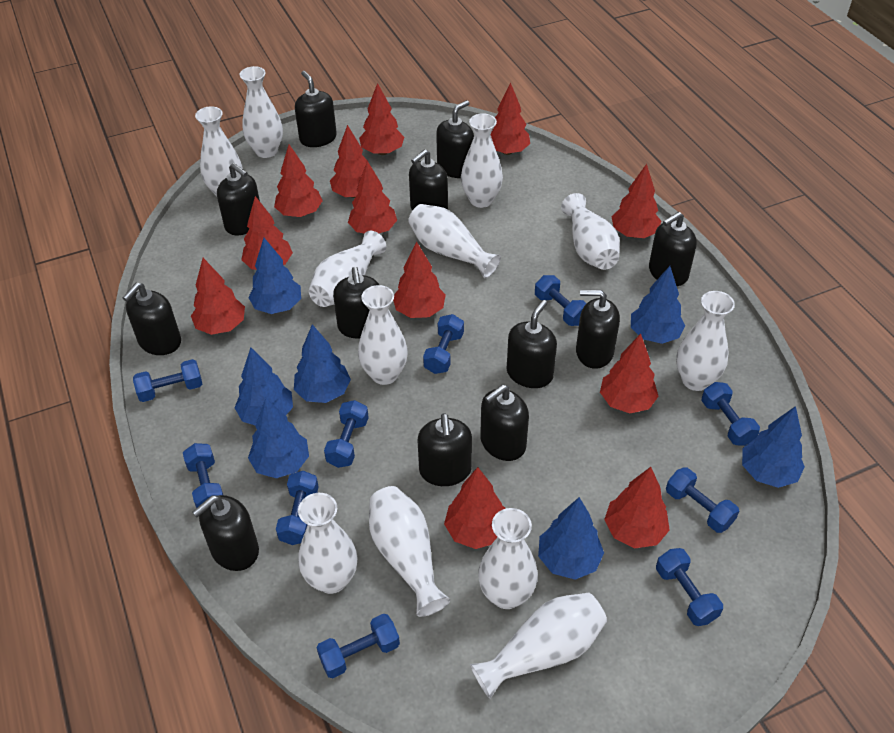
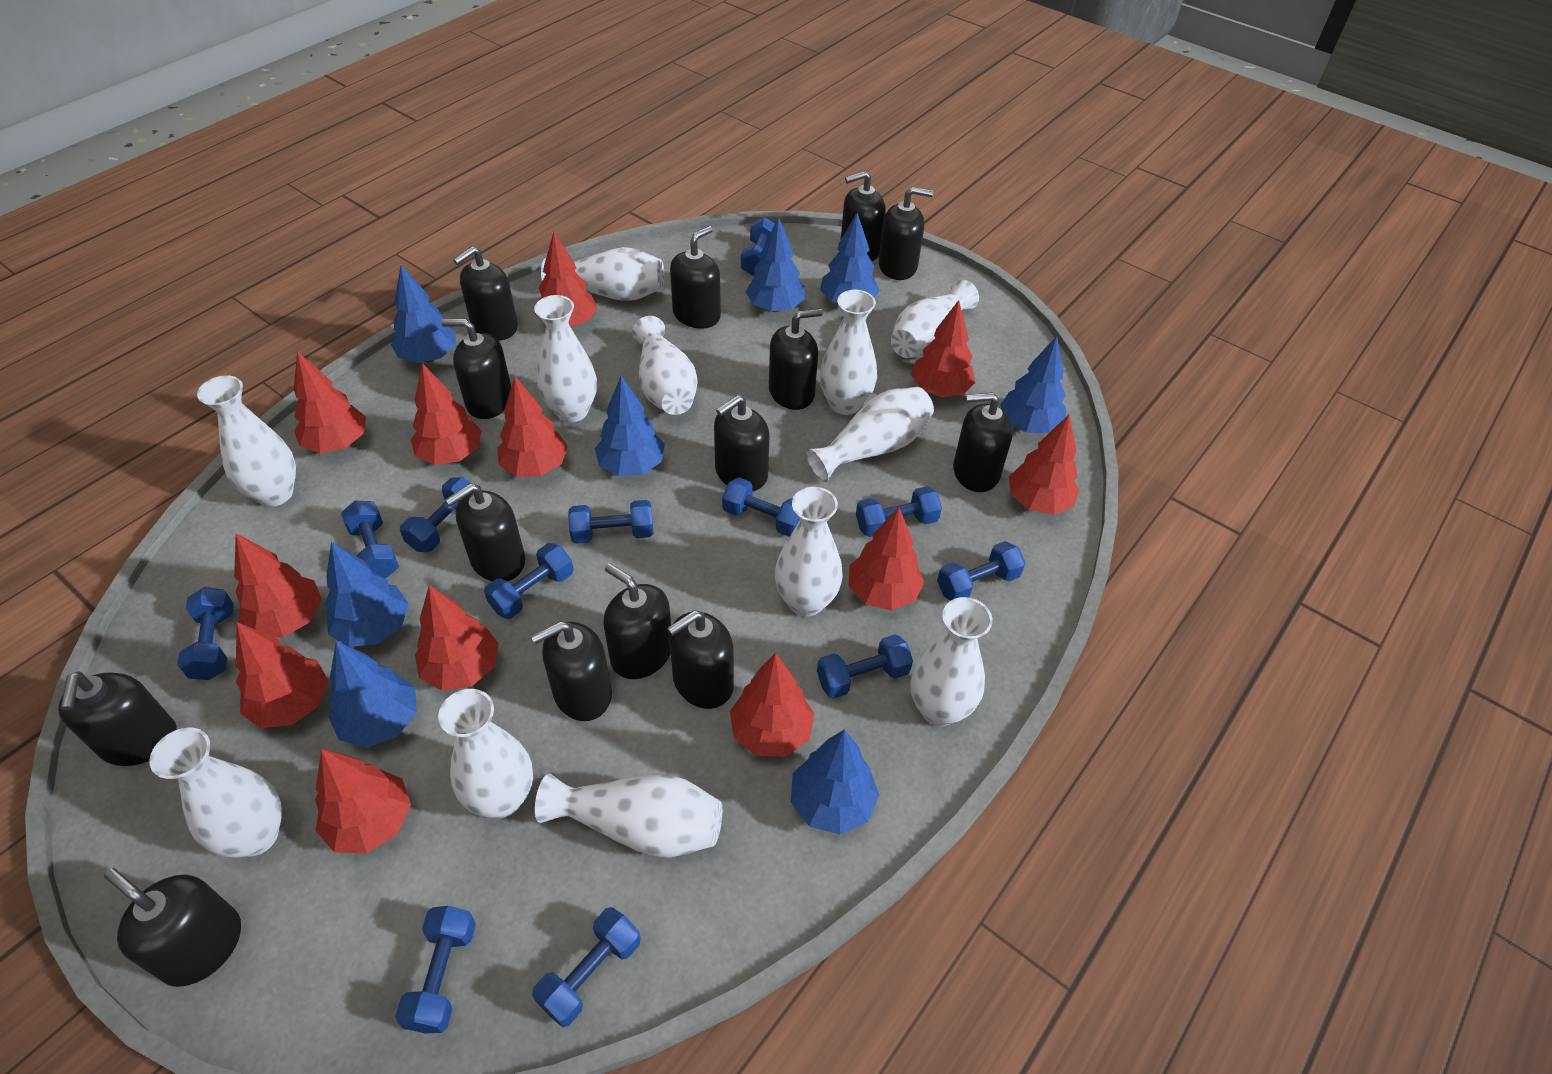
black soap dispenser: [123,283,181,355] [192,495,259,571] [217,163,260,235] [295,71,337,147] [333,267,379,339] [409,149,448,211] [418,413,472,486] [436,100,474,178] [480,384,529,461] [507,300,557,388] [576,290,620,369] [649,212,697,286] = 12 -> [58,671,177,766] [104,868,241,987] [441,319,511,419] [445,483,525,581] [453,246,518,340] [531,621,612,721] [603,563,671,679] [667,610,734,709] [670,226,721,329] [714,395,769,491] [769,309,822,410] [841,171,886,261] [879,187,933,280] [953,392,1013,492] = 14
blue dumbbell: [133,359,202,402] [183,443,223,508] [276,471,319,545] [316,613,400,678] [324,400,369,468] [423,314,464,374] [535,275,587,326] [656,548,723,626] [666,467,739,533] [702,382,760,446] = 10 -> [177,587,234,680] [341,501,399,579] [395,906,476,1034] [400,477,472,552] [484,543,574,619] [532,907,641,1027] [568,500,653,544] [722,477,800,537] [741,217,775,276] [817,634,913,699] [856,486,942,537] [937,541,1025,601] = 12
blue tree: [234,347,293,426] [248,238,301,314] [248,398,309,478] [294,324,351,403] [538,497,604,580] [631,266,685,344] [742,406,805,488] = 7 -> [325,542,409,647] [328,641,417,748] [391,265,456,363] [595,376,665,476] [746,217,805,312] [791,729,879,834] [820,213,879,303] [1000,336,1066,433] = 8

